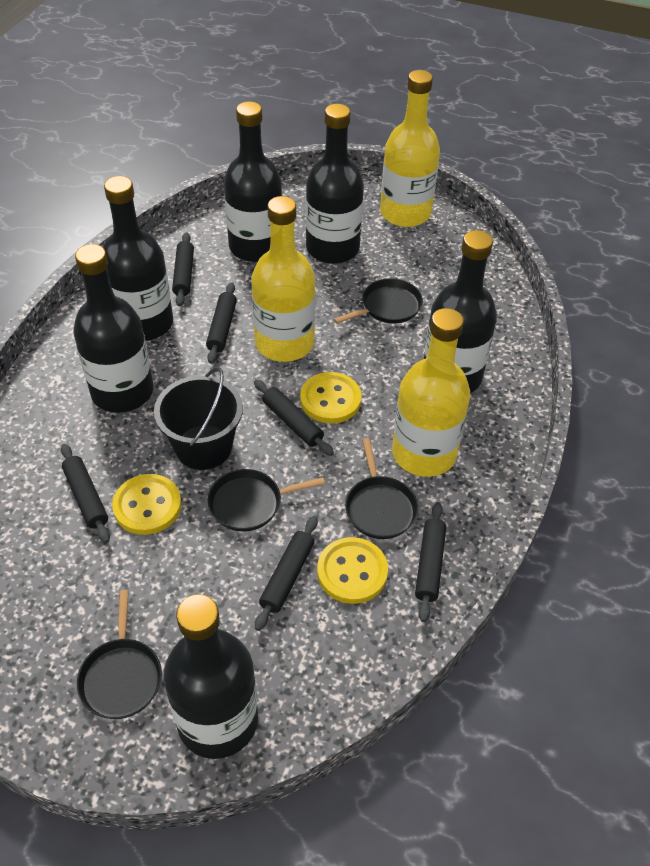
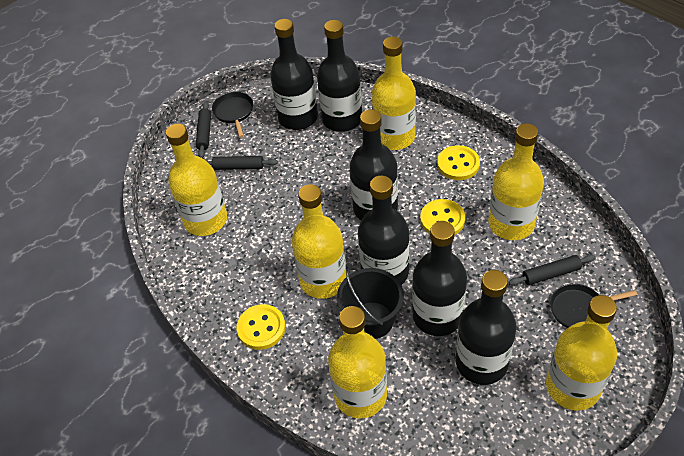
black pan: [77,590,162,719] [208,469,325,532] [334,278,423,324] [345,438,418,539] = 4 -> [212,92,253,138] [550,284,637,328] = 2
black rolling pin: [61,444,110,543] [172,233,194,306] [206,283,237,364] [254,379,334,456] [255,516,318,631] [415,502,446,622] = 6 -> [196,102,211,158] [207,156,278,170] [509,255,595,286] = 3
yellow bottle: [251,196,316,362] [380,70,440,227] [392,308,471,477] = 3 -> [166,124,227,236] [292,184,347,299] [328,306,387,419] [372,37,416,150] [488,123,544,240] [546,295,617,410] = 6

